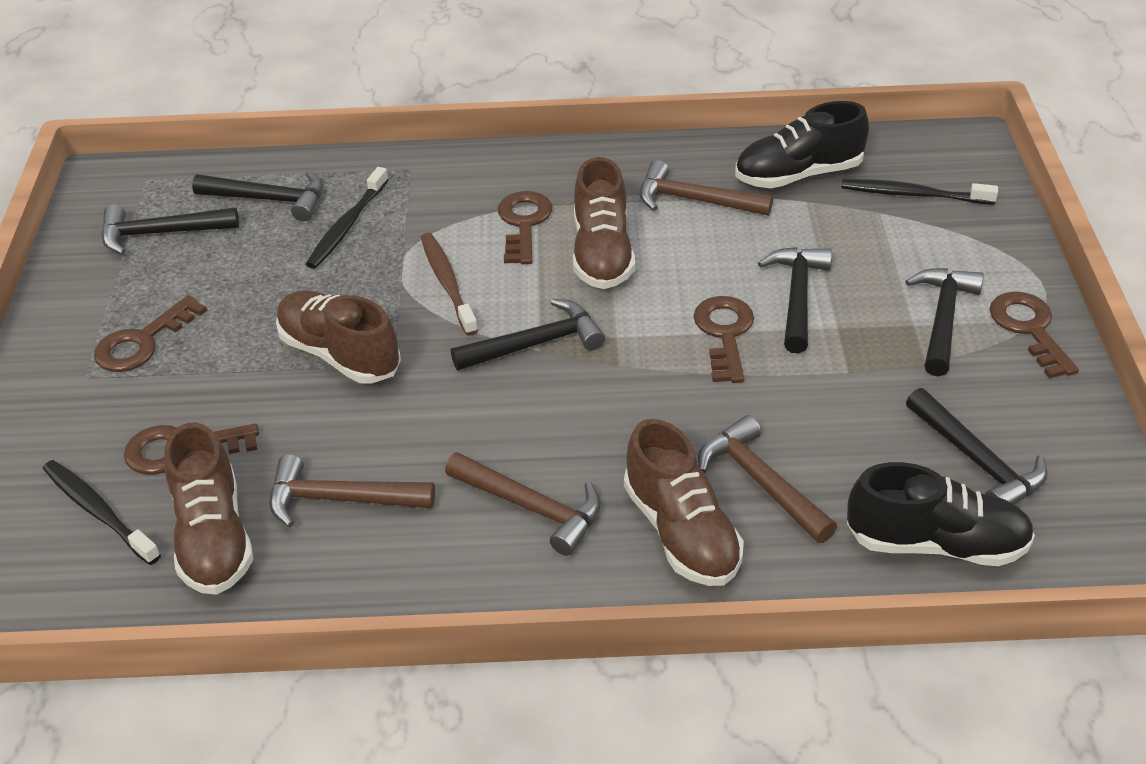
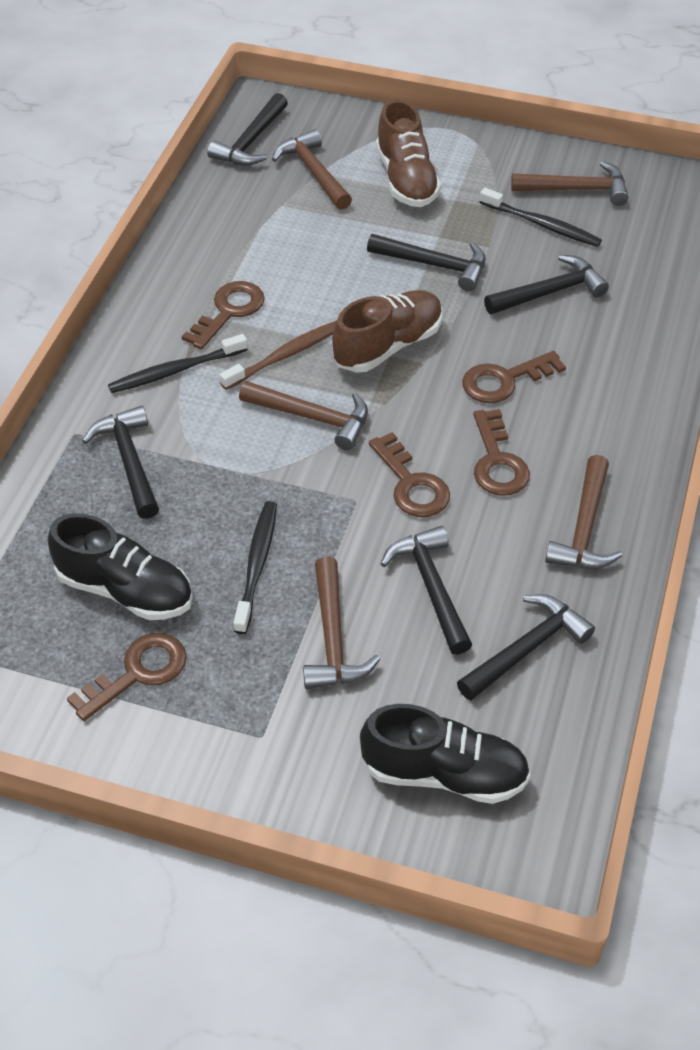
brown hammer: [269,454,435,527] [445,452,601,556] [640,160,773,216] [698,415,837,543] = 4 -> [239,381,368,450] [272,129,352,210] [303,557,380,689] [511,161,628,206] [545,455,622,569] = 5
brown shoe: [165,422,253,595] [276,291,401,384] [573,157,635,289] [624,419,744,586] = 4 -> [332,290,443,373] [376,100,441,207] = 2

